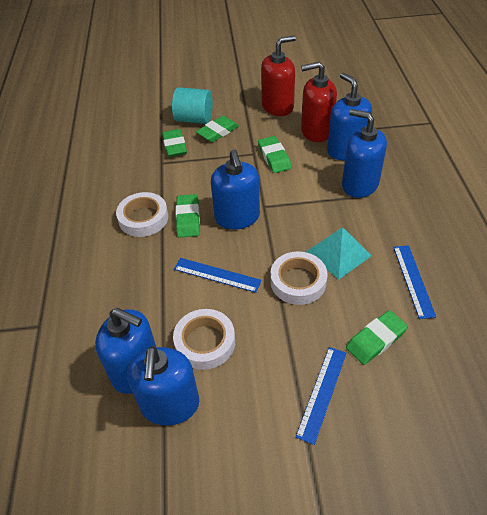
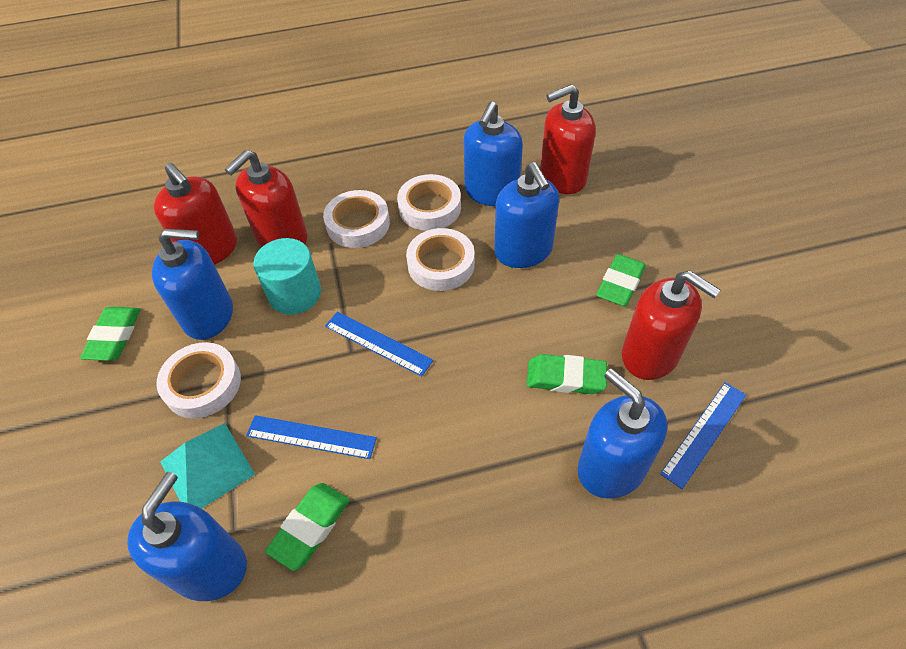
green eraser: [162,129,187,157] [176,194,200,238] [196,116,239,142] [258,136,291,173] [346,310,408,365] = 5 -> [80,307,141,361] [265,483,350,571] [526,354,607,394] [596,254,646,307] = 4
red soap dispenser: [261,36,296,116] [301,62,337,142] = 2 -> [154,162,237,265] [225,150,308,247] [540,84,596,194] [622,271,720,380] = 4
white tape: [116,192,168,237] [173,309,235,370] [270,251,328,305] = 3 -> [157,342,241,418] [323,190,390,248] [397,174,461,231] [406,228,475,291] = 4

